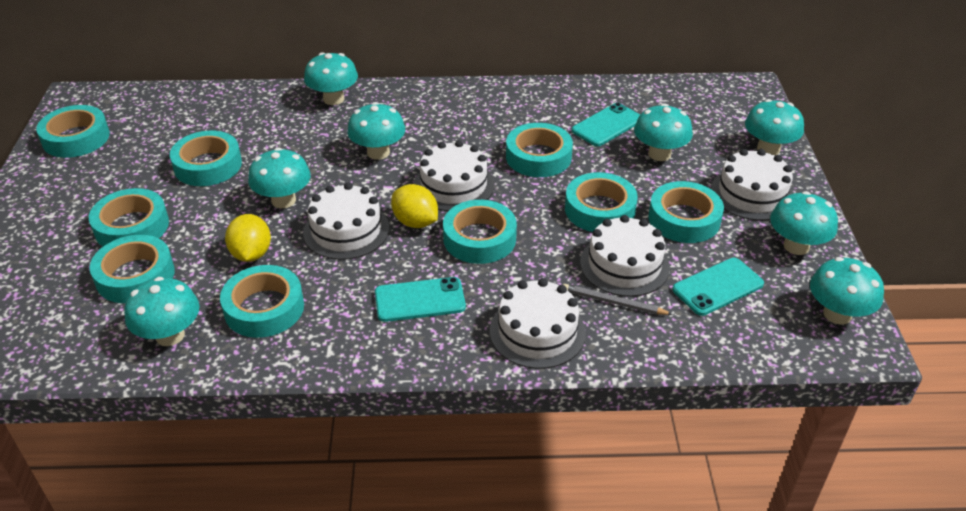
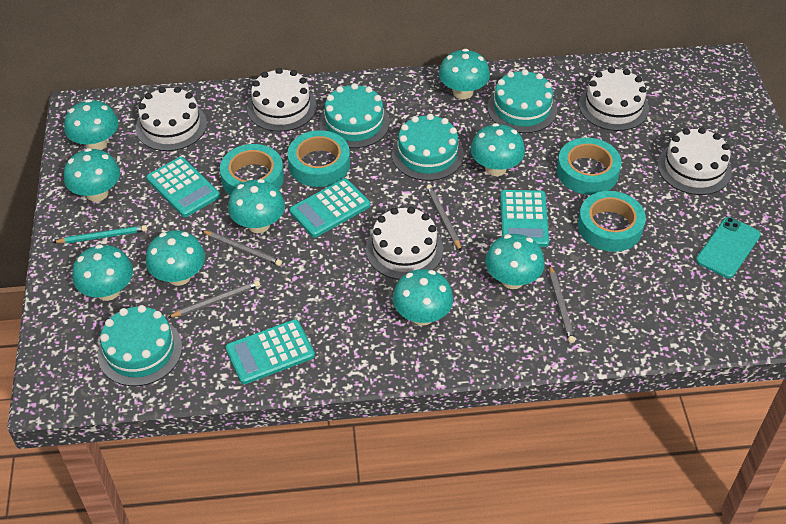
grey pencil: [563,284,673,315] = 1 -> [167,280,260,318] [201,230,282,266] [426,185,461,251] [549,265,575,343] = 4
turquoise cake: none = 0 -> [98,305,182,386] [319,83,390,148] [392,114,464,181] [487,69,557,133] = 4
turquoise calculator: none = 0 -> [146,157,220,217] [226,319,315,384] [290,178,370,237] [500,190,549,247] = 4
turquoise mushroom: [124,277,200,346] [248,148,311,208] [304,52,358,105] [347,102,405,160] [634,103,693,161] [745,99,804,156] [770,191,838,255] [810,257,884,325] = 8 -> [64,99,119,150] [64,148,120,202] [72,244,133,301] [146,230,205,286] [228,179,285,233] [393,269,453,326] [439,49,490,99] [471,123,525,176] [485,234,545,289] = 9
turquoise pencil: none = 0 -> [53,225,147,244] = 1
turquoise phone: [375,277,466,322] [572,103,640,146] [672,258,764,316] = 3 -> [696,217,761,278] = 1
turquoise tape: [36,105,110,158] [89,188,169,246] [90,235,175,303] [170,131,242,186] [220,265,304,338] [443,200,517,264] [506,123,573,177] [565,172,638,232] [648,181,724,243] = 9 -> [220,144,284,196] [288,130,350,187] [557,138,621,195] [578,191,646,252] = 4
yellow lemon: [225,214,271,262] [391,184,438,228] = 2 -> none = 0

